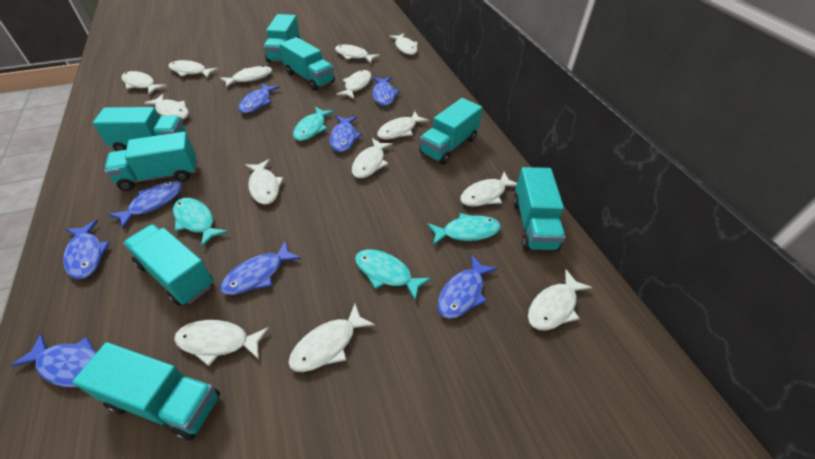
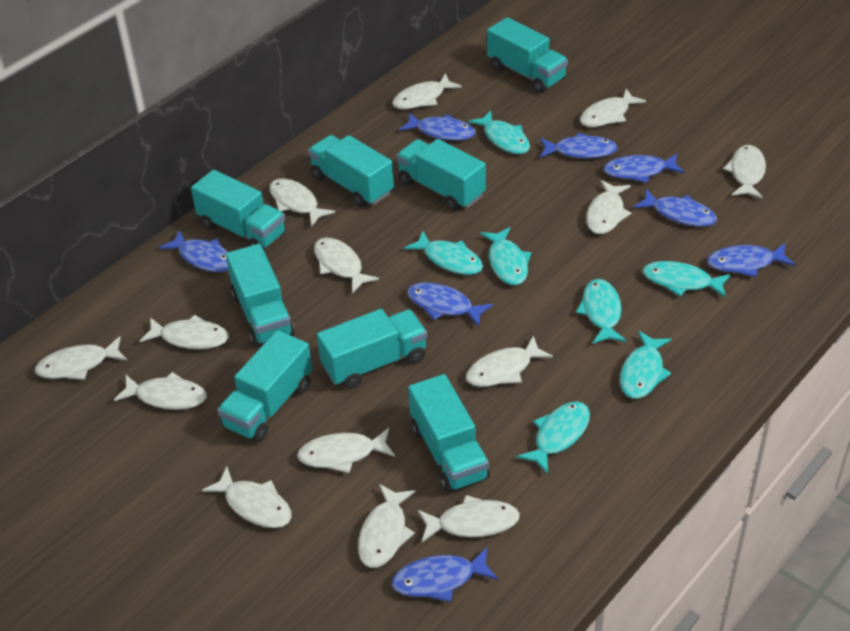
turquoise fish: [173,198,228,247] [293,107,334,141] [355,249,431,301] [427,213,501,245] = 4 -> [404,231,483,275] [468,111,530,154] [480,227,531,285] [517,401,590,474] [576,279,627,344] [620,331,672,399] [642,261,731,298] = 7

